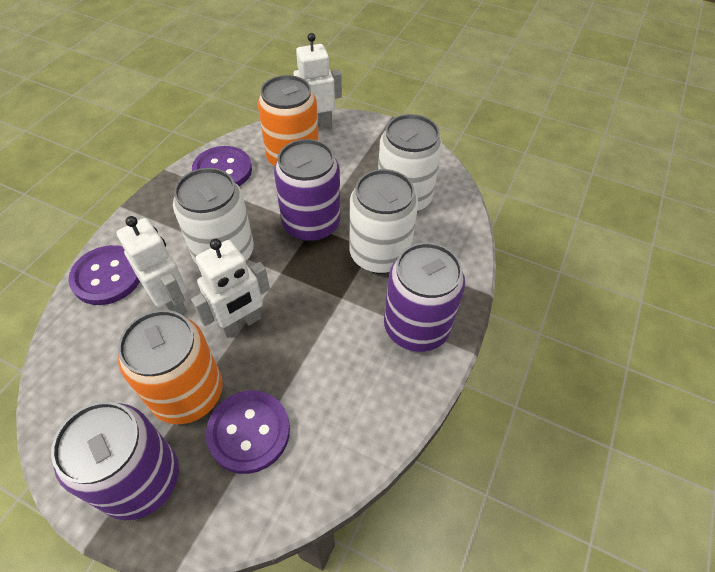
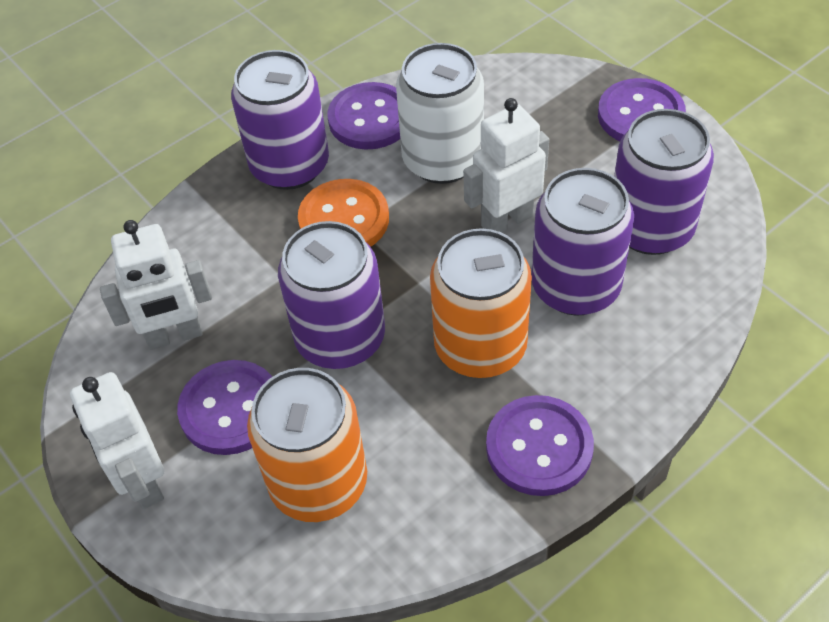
orange button: none = 0 -> [298,179,389,247] = 1
purple button: [68,245,140,305] [192,146,252,186] [206,390,290,474] = 3 -> [177,360,272,455] [328,82,400,150] [486,395,594,496] [598,78,686,141] = 4
purple can: [51,401,179,520] [274,139,340,242] [384,243,465,352] = 3 -> [231,50,329,190] [278,221,385,369] [531,168,634,316] [614,109,714,255] = 4
white can: [173,168,254,265] [350,169,418,274] [378,114,442,212] = 3 -> [396,43,484,184] = 1

